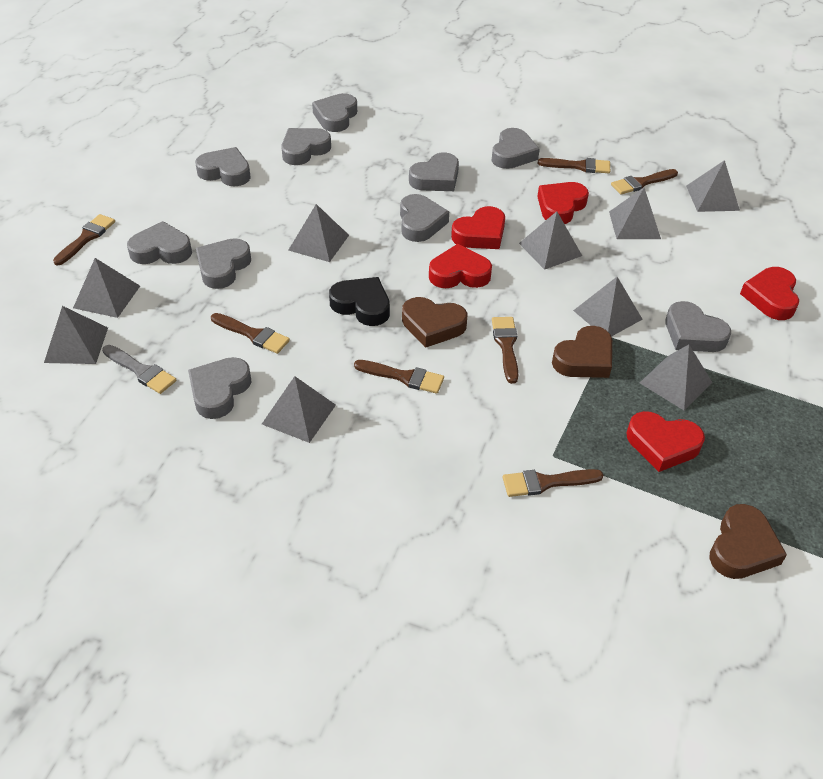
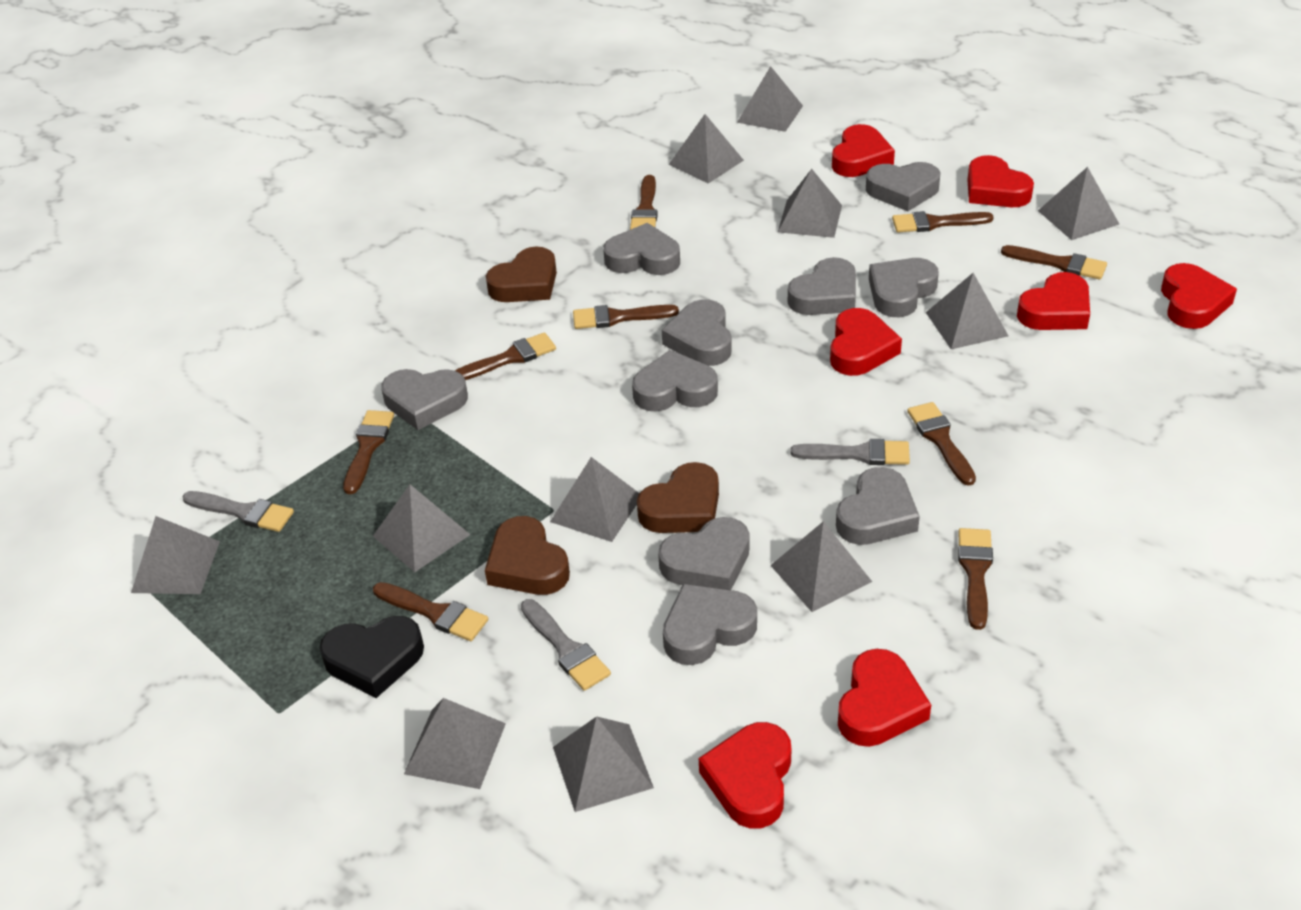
brown brush: [53,214,115,265] [211,313,290,354] [354,360,444,394] [492,317,518,384] [503,469,603,497] [538,158,610,173] [611,169,678,194] = 7 -> [343,410,394,494] [373,582,488,641] [455,332,556,380] [573,305,679,329] [630,175,658,230] [892,211,994,232] [907,402,976,486] [958,528,993,630] [1001,245,1107,280] = 9
grey brush: [102,345,177,394] = 1 -> [182,491,294,532] [521,599,611,691] [790,439,910,465] = 3
grey pyramid: [44,306,108,364] [73,258,140,318] [262,376,336,443] [289,204,349,262] [519,211,582,270] [573,277,643,337] [609,187,661,239] [640,345,712,411] [686,160,740,212] = 9 -> [131,516,220,594] [373,484,470,572] [404,698,506,789] [550,457,639,542] [553,716,654,812] [669,114,744,183] [737,66,803,132] [770,521,872,612] [778,169,842,238] [926,273,1008,349] [1038,167,1120,240] = 11
red heart: [429,244,492,288] [451,206,505,249] [537,182,589,224] [626,411,705,472] [740,267,799,320] = 5 -> [699,722,792,828] [830,308,902,376] [832,124,895,177] [838,649,931,747] [967,155,1034,207] [1017,272,1090,330] [1161,263,1237,329] = 7

